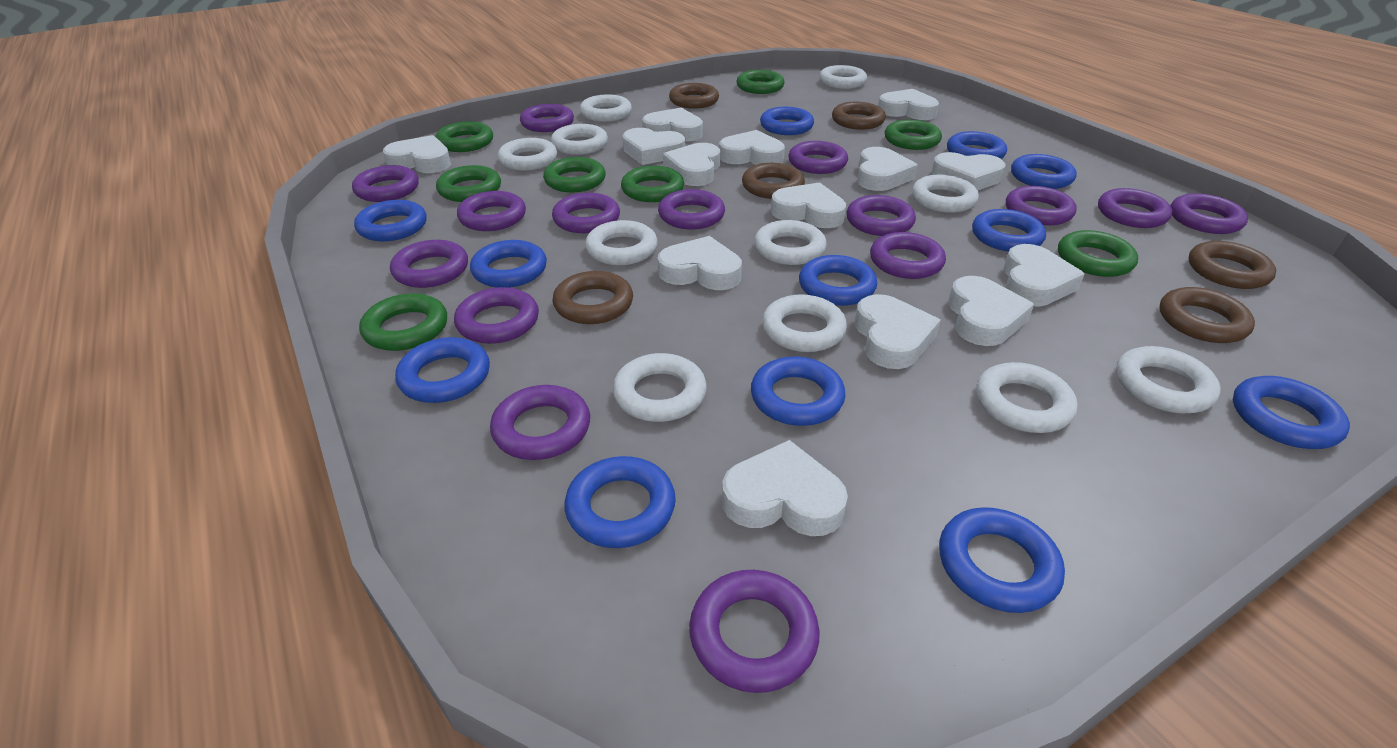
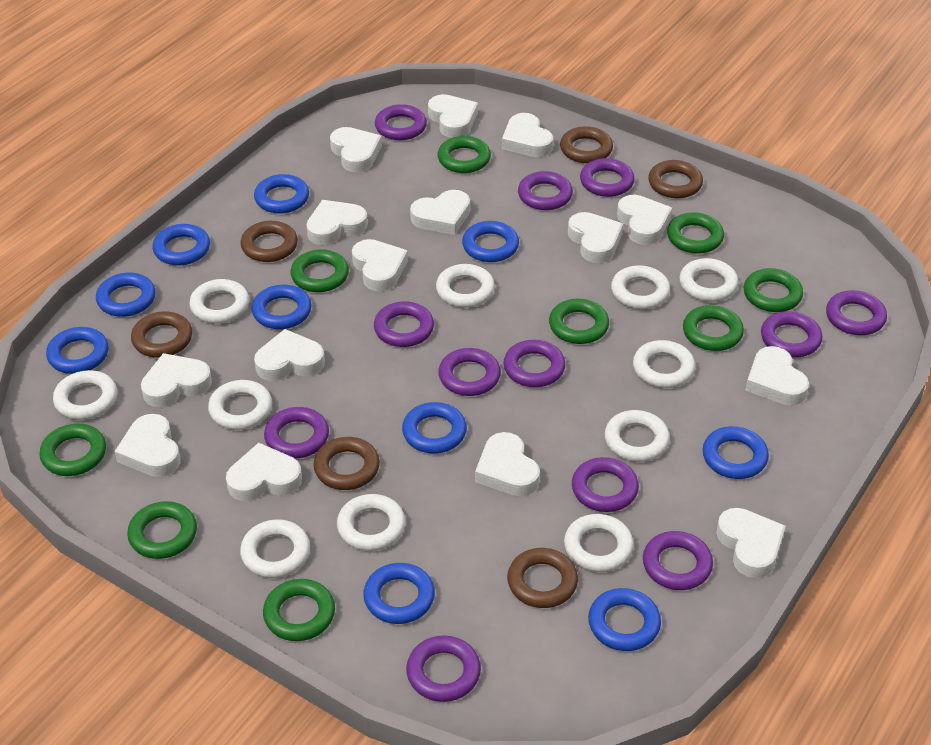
blue ring: [354,200,427,241] [395,337,490,403] [470,240,547,288] [565,456,676,548] [751,356,845,426] [760,107,814,135] [799,255,877,306] [939,507,1065,613] [947,131,1007,159] [972,209,1046,252] [1011,154,1077,189] [1233,376,1350,449] = 12 -> [46,327,109,374] [96,273,156,317] [152,224,210,265] [252,285,312,329] [254,174,309,213] [363,563,435,624] [402,402,467,453] [462,221,519,262] [588,588,661,651] [702,426,769,479] = 10
green ring: [359,293,447,351] [436,122,493,152] [436,165,501,202] [543,157,606,192] [621,166,684,202] [737,70,785,94] [885,119,942,150] [1058,230,1138,277] = 8 -> [39,423,106,476] [127,501,197,559] [263,579,335,641] [290,249,349,292] [438,136,491,173] [549,299,609,344] [667,212,724,254] [683,305,744,351] [744,268,803,312] = 9
purple ring: [352,165,419,202] [390,240,468,288] [454,287,539,344] [457,191,526,231] [490,385,590,460] [520,104,574,132] [552,193,620,233] [658,189,725,229] [689,570,820,693] [788,141,848,174] [847,195,916,236] [870,232,946,279] [1006,186,1077,225] [1098,188,1172,228] [1171,193,1248,234] = 15 -> [264,407,329,458] [374,301,434,347] [375,104,427,140] [406,635,481,702] [438,348,501,396] [503,340,566,387] [518,171,573,210] [572,457,639,512] [580,158,635,197] [643,531,713,590] [761,311,822,357] [826,290,887,335] = 12
white heart: [383,135,451,173] [622,128,685,165] [642,108,703,142] [657,236,742,290] [663,143,720,186] [719,130,785,165] [722,440,848,536] [771,182,846,228] [855,294,941,369] [857,147,918,191] [878,89,939,120] [931,152,1005,190] [948,276,1034,346] [1003,244,1085,307] = 14 -> [114,414,181,477] [141,353,212,407] [226,443,302,501] [254,329,325,381] [306,200,368,245] [330,127,382,172] [352,239,408,291] [410,190,470,235] [428,94,478,138] [475,432,540,496] [502,113,553,157] [568,212,623,263] [617,195,672,245] [716,508,786,578] [746,346,809,405] = 15

